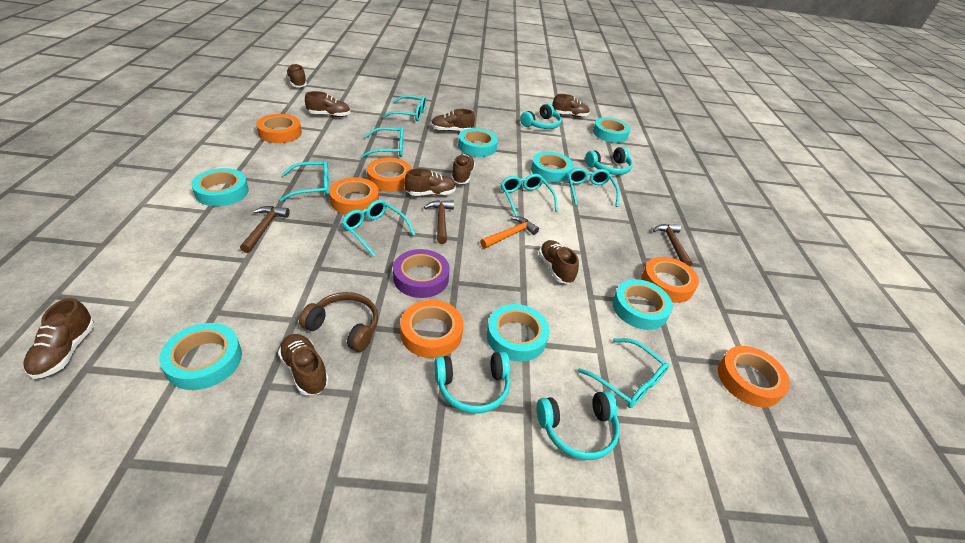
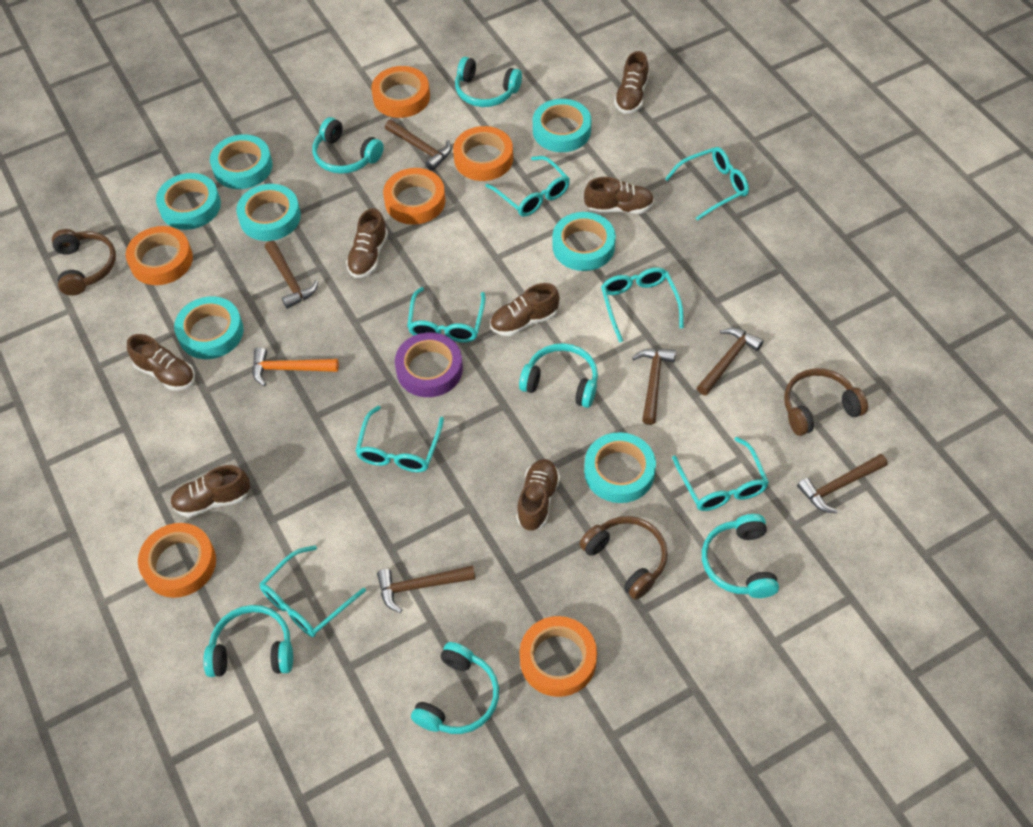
brown hammer: [240,206,290,253] [424,200,454,244] [653,224,693,267] = 3 -> [265,240,318,309] [377,565,475,613] [385,120,451,171] [632,348,676,425] [697,328,764,395] [797,454,888,513] = 6
brown headphones: [299,292,378,352] = 1 -> [52,229,116,296] [579,516,668,600] [784,368,868,436] = 3
brown shoe: [23,298,95,379] [278,334,329,395] [286,64,307,87] [305,91,350,117] [404,168,456,196] [431,109,475,131] [451,154,475,184] [539,240,579,284] [552,94,590,117] = 9 -> [127,334,195,391] [170,465,250,517] [346,208,388,278] [490,283,560,336] [516,459,560,531] [584,177,654,214] [614,51,649,114] = 7
turquoise headphones: [434,352,511,414] [520,103,562,129] [537,391,620,460] [585,147,633,175] = 4 -> [203,605,293,677] [312,117,384,174] [411,642,499,734] [455,57,522,107] [519,343,598,408] [702,514,779,598] = 6

